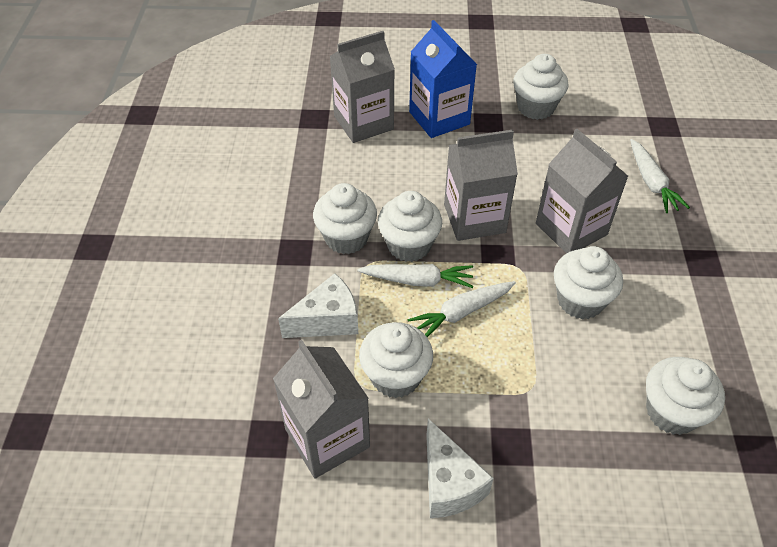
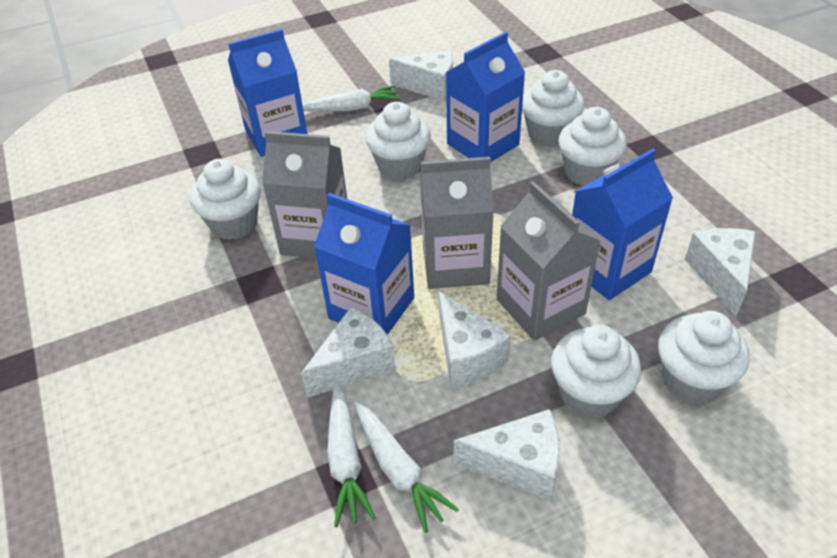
blue carton: [409,20,477,138] = 1 -> [228,29,307,157] [314,193,414,335] [446,32,525,162] [572,149,673,300] = 4
grey carton: [273,340,370,478] [330,31,395,143] [444,130,518,241] [536,129,628,254] = 4 -> [262,131,347,258] [420,157,494,289] [497,181,601,341] = 3
white cheese: [278,273,358,338] [426,418,494,518] = 2 -> [301,307,396,398] [389,50,453,102] [439,291,511,387] [454,409,560,501] [685,228,756,316] = 5

